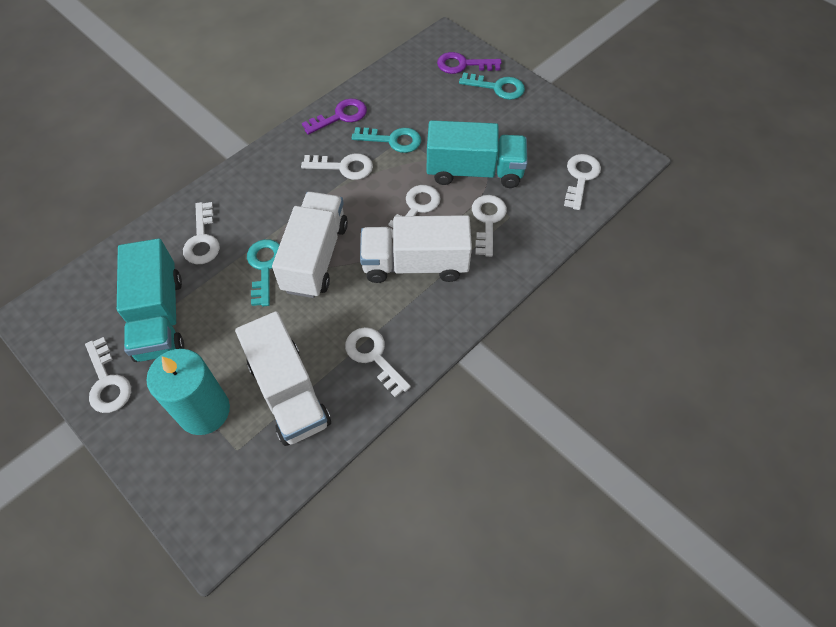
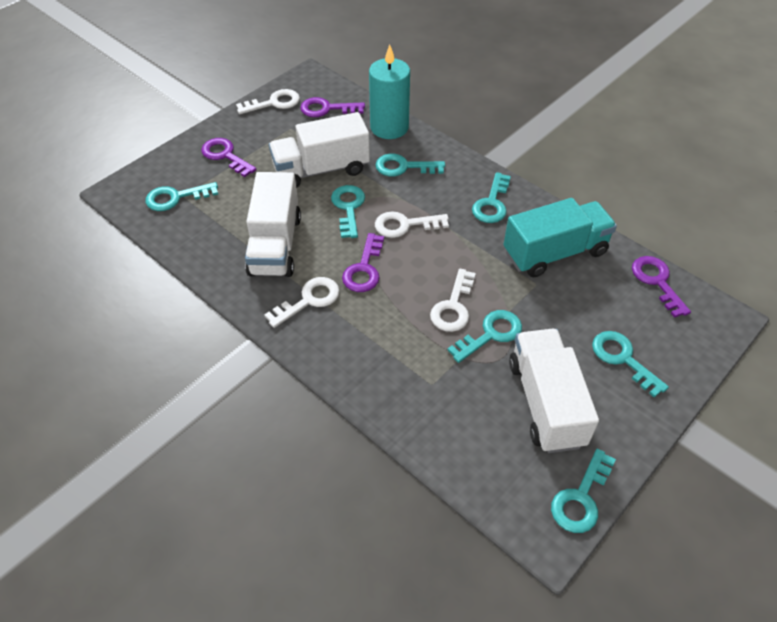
purple key: [302,98,367,135] [437,52,502,74] = 2 -> [201,138,257,177] [300,97,365,117] [342,233,384,292] [632,256,691,318] = 4
turquoise key: [247,239,280,306] [352,127,421,153] [459,73,525,100] = 3 -> [146,182,218,211] [331,185,365,238] [375,154,445,177] [447,310,522,363] [472,172,511,223] [551,449,616,533] [592,331,669,398] = 7
turquoise truck: [117,238,184,362] [426,120,528,188] = 2 -> [504,198,617,277] = 1
white key: [85,337,131,413] [183,202,220,264] [301,153,373,180] [345,327,411,397] [386,185,441,238] [472,195,507,257] [564,154,601,210] = 7 -> [236,89,300,114] [265,277,340,328] [375,211,449,238] [430,269,476,332] = 4

